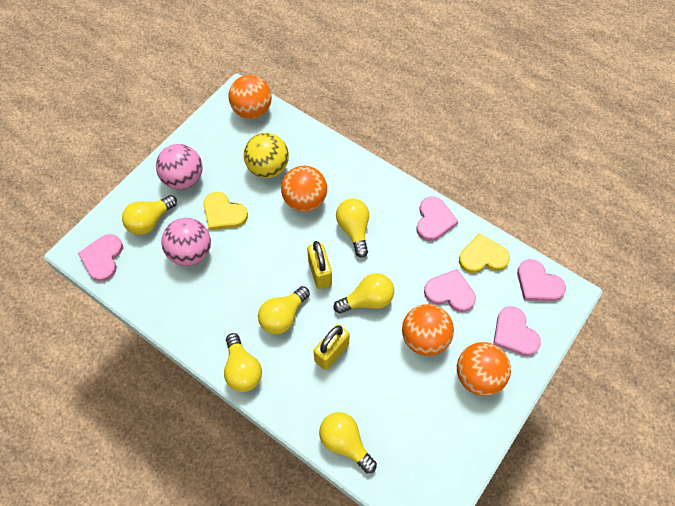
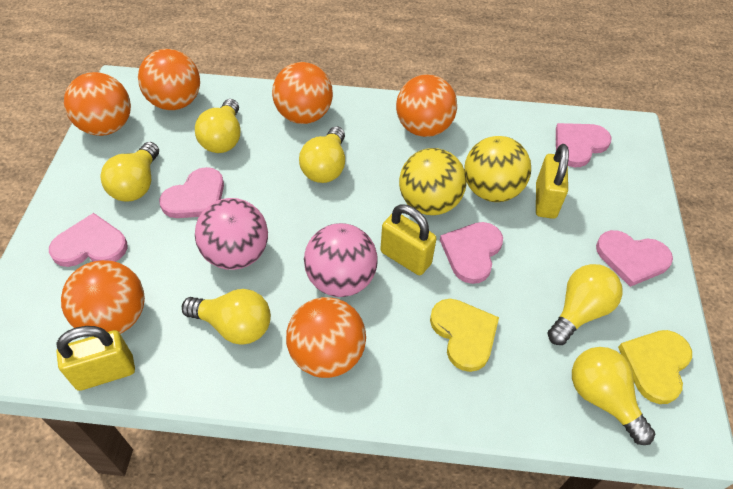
orange ball: [228,75,272,119] [281,166,327,212] [402,304,454,356] [457,342,511,396] = 4 -> [61,260,145,337] [64,72,131,136] [138,49,200,110] [272,62,333,124] [286,297,366,378] [396,74,457,137] = 6
yellow ball: [244,133,289,178] = 1 -> [399,148,466,215] [464,136,531,202] = 2
yellow padlock: [307,241,332,289] [314,324,350,370] = 2 -> [56,326,135,391] [381,204,437,275] [536,144,569,219] = 3

